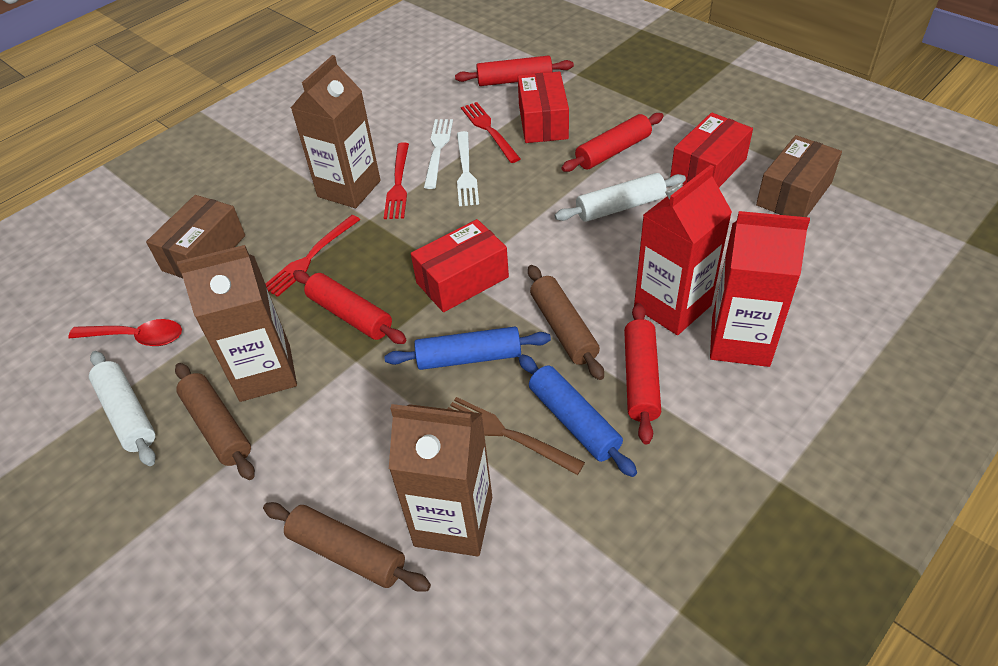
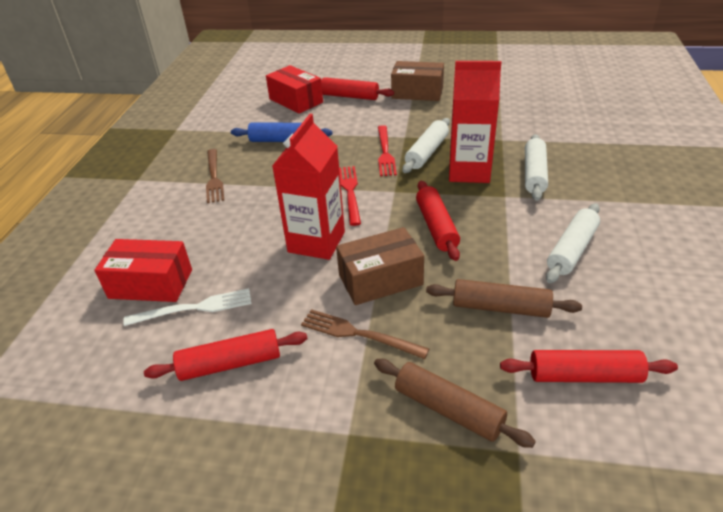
blue rolling pin: [384,327,551,370] [519,354,637,477] = 2 -> [231,123,332,142] = 1
brown carton: [177,245,297,402] [291,55,381,208] [389,404,492,557] = 3 -> none = 0
brown fork: [447,397,585,475] = 1 -> [206,149,224,203] [301,309,429,359] = 2
brown rolling pin: [175,363,255,480] [263,502,431,592] [528,265,604,380] = 3 -> [374,359,536,448] [426,279,582,318] = 2
red box: [411,219,509,312] [518,71,569,143] [670,113,753,187] = 3 -> [95,239,192,302] [266,65,323,114] = 2
red fork: [266,215,360,297] [384,142,409,219] [461,102,521,163] = 3 -> [339,166,361,226] [378,125,397,176] = 2
red spoon: [68,319,182,346] = 1 -> none = 0
white fork: [424,119,453,189] [457,131,479,206] = 2 -> [123,288,252,326] = 1
white rolling pin: [89,351,156,466] [555,173,686,222] = 2 -> [402,118,450,173] [525,134,548,201] [546,203,600,283] = 3

